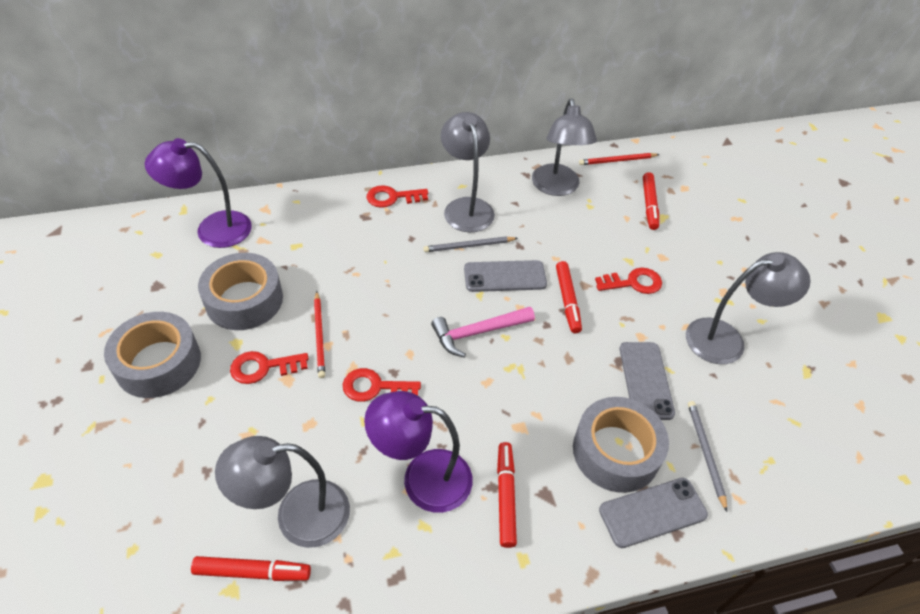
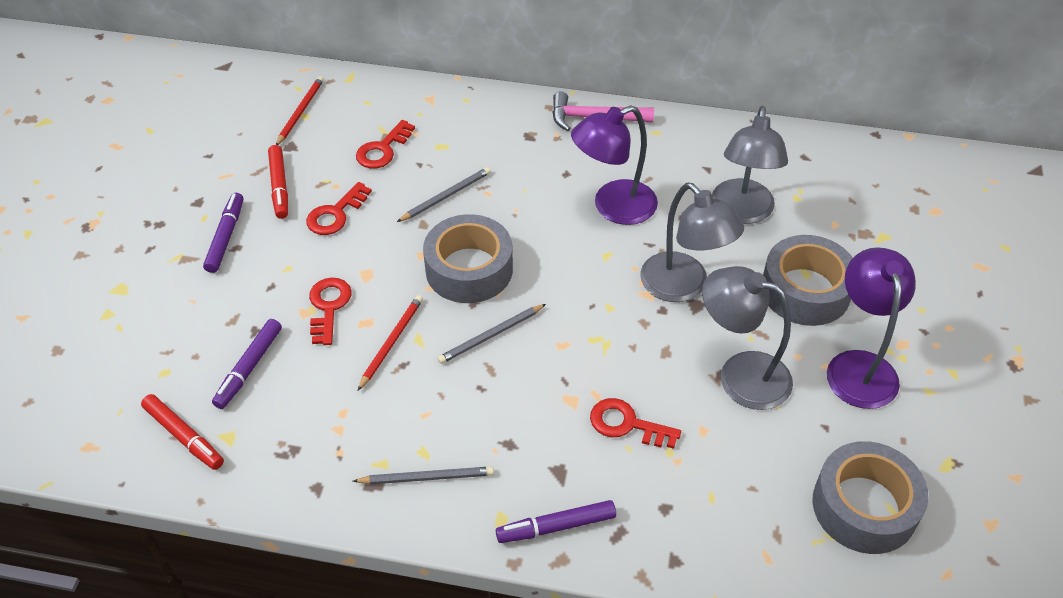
grey lamp: [215,436,350,548] [441,112,495,232] [532,98,597,196] [686,252,811,364] = 4 -> [640,183,744,302] [702,266,793,410] [712,106,788,224] = 3
grey pencil: [423,237,518,252] [688,401,727,512] = 2 -> [353,466,494,485] [397,167,491,222] [438,304,546,364] = 3
grey phone: [464,260,547,292] [599,478,708,548] [620,342,675,420] = 3 -> none = 0
purple marker: none = 0 -> [203,193,243,273] [212,319,282,409] [496,500,616,543] = 3
red marker: [191,556,311,581] [497,442,517,548] [556,261,582,333] [643,172,659,230] = 4 -> [141,394,224,470] [268,145,288,219] = 2

